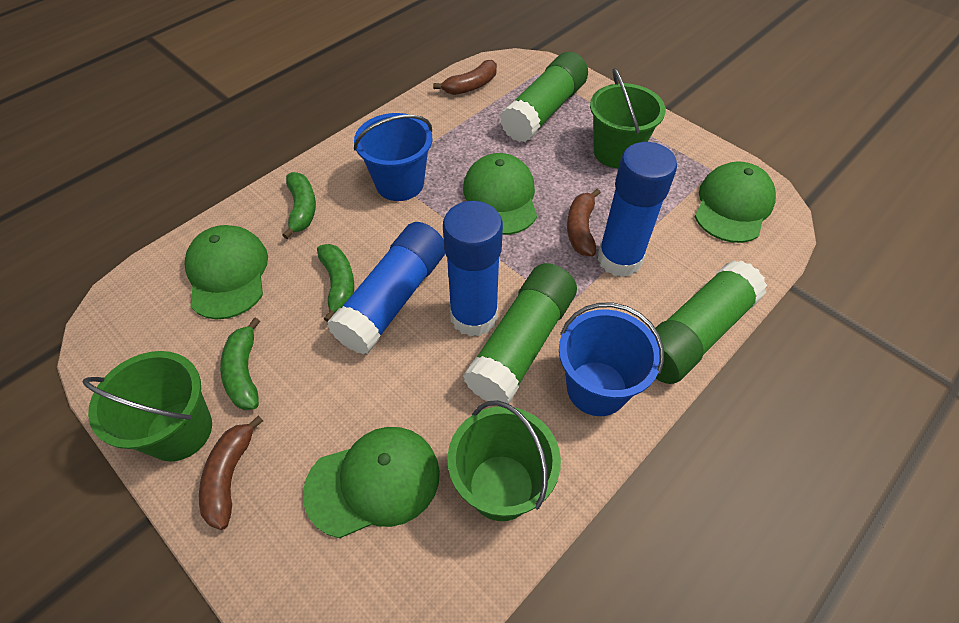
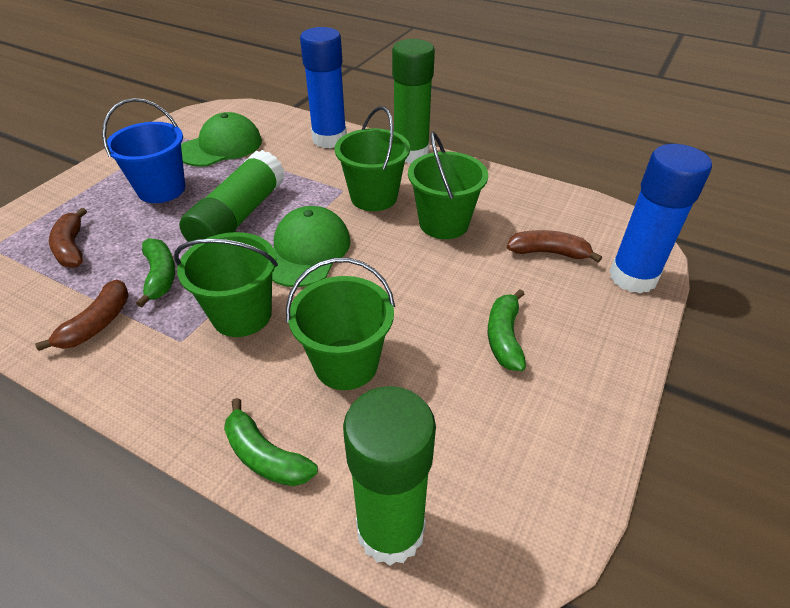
blue bucket: [354,113,432,201] [559,303,664,416] = 2 -> [102,98,185,203] = 1
blue glue stick: [327,222,445,354] [443,201,503,337] [598,142,677,277] = 3 -> [300,27,347,149] [609,144,712,294] = 2
green bucket: [83,351,212,462] [447,400,561,521] [590,68,666,168] = 3 -> [174,232,278,337] [286,258,395,390] [335,106,410,211] [408,132,488,239] = 4
green cap: [185,225,268,319] [303,427,440,538] [463,153,537,235] [695,161,776,243] = 4 -> [181,112,262,167] [272,206,351,287] = 2

